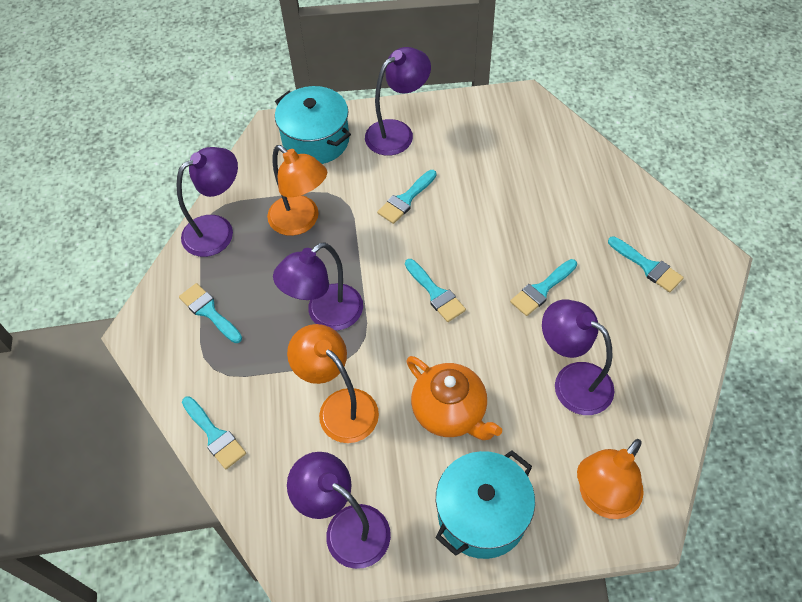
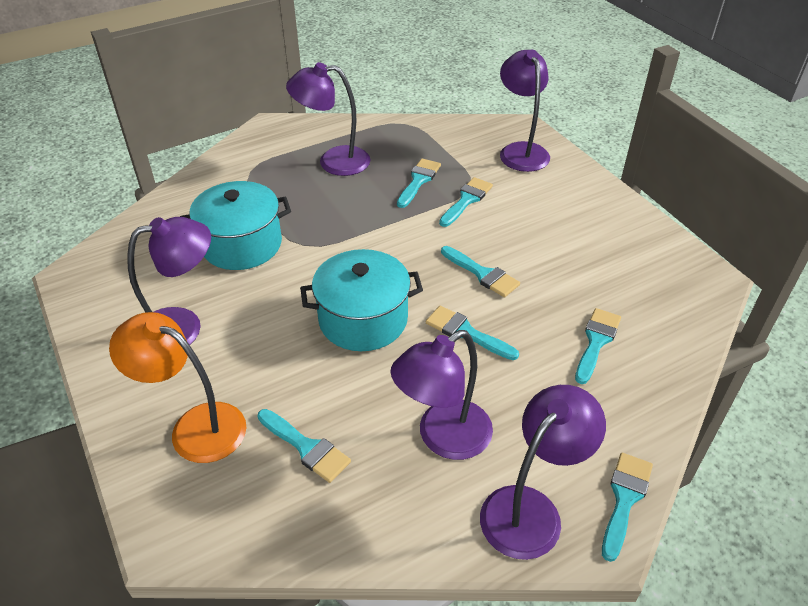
orange lamp: [267,145,327,236] [287,324,379,443] [577,439,644,519] = 3 -> [109,312,247,463] = 1
orange teapot: [406,356,502,440] = 1 -> none = 0
turquoise brush: [179,283,242,343] [182,396,246,469] [377,170,437,224] [405,259,466,322] [510,259,577,316] [608,236,684,292] = 6 -> [258,409,351,483] [397,158,441,208] [426,306,519,360] [439,177,493,227] [441,246,520,297] [575,308,621,384] [602,453,653,562] = 7

